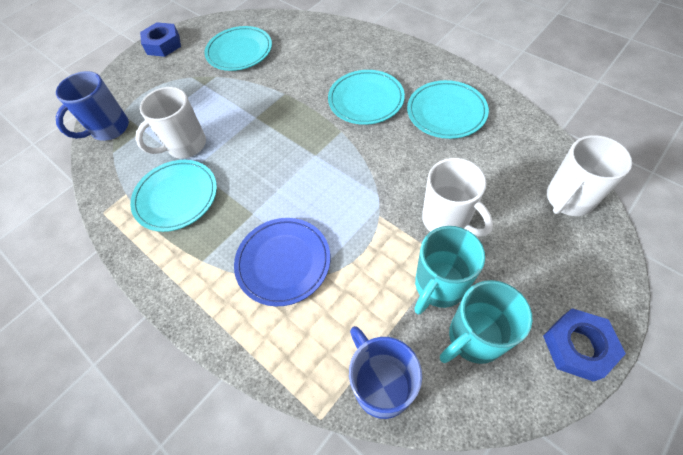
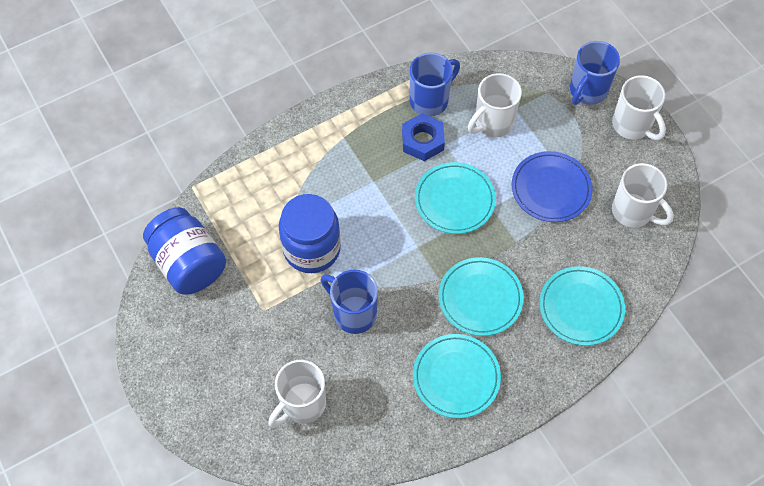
blue jar: none = 0 -> [143,207,226,295] [279,194,341,273] = 2
blue mug: [56,71,129,141] [349,326,422,419] = 2 -> [321,270,378,334] [410,53,460,117] [570,41,620,105] = 3
blue nut: [140,22,181,57] [543,308,626,382] = 2 -> [402,113,445,161] = 1
turquoise mug: [414,226,485,314] [440,280,532,364] = 2 -> none = 0
white mug: [135,87,206,158] [422,158,493,236] [547,135,632,216] = 3 -> [269,360,326,428] [468,73,522,137] [612,75,666,140] [612,163,674,228] = 4

